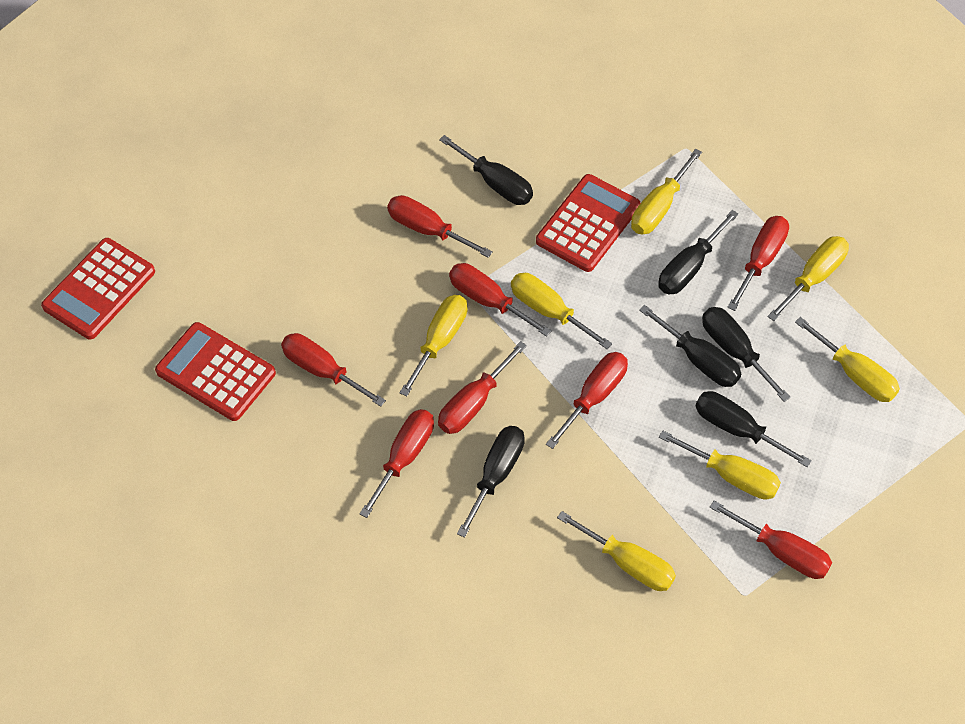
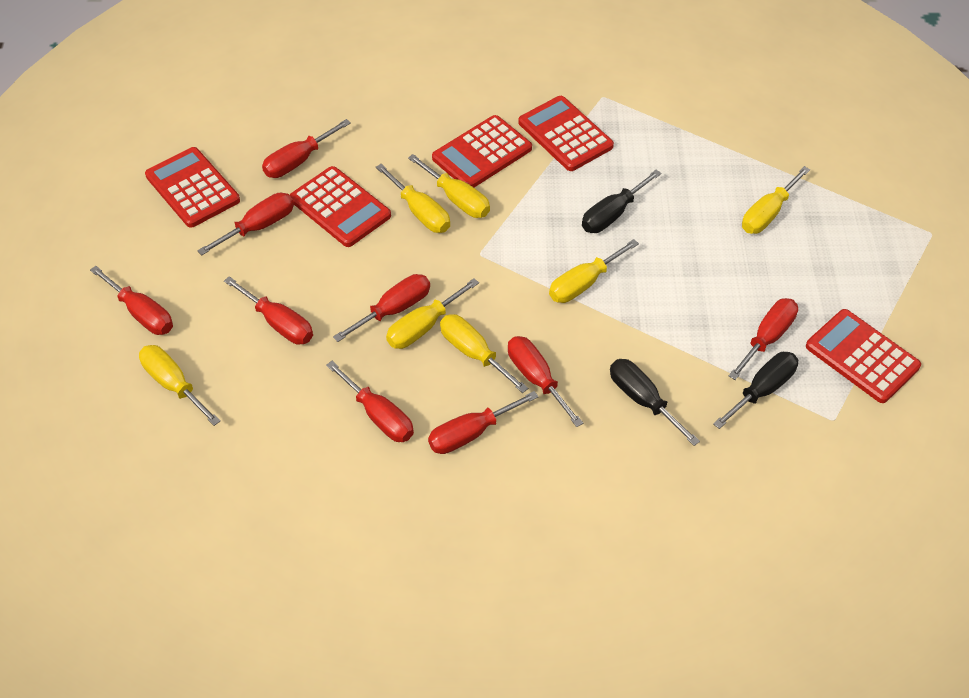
black screwdriver: [439,135,533,205] [457,426,525,538] [639,305,741,387] [658,210,739,294] [695,391,812,467] [702,307,791,402] = 6 -> [582,170,661,233] [610,359,700,446] [713,352,798,429] = 3
red calculator: [41,238,155,339] [155,322,276,421] [536,174,640,272] = 3 -> [145,147,240,228] [290,166,391,247] [432,115,532,187] [518,96,614,171] [806,309,921,403] = 5
red screwdriver: [281,333,386,407] [360,409,434,518] [387,195,493,258] [438,341,527,434] [449,263,552,337] [546,352,628,449] [710,501,832,579] [727,216,789,311] = 8 -> [90,266,173,335] [197,193,294,255] [224,276,313,345] [262,119,351,178] [326,361,414,442] [333,274,430,342] [428,391,539,454] [508,336,583,427] [729,298,798,380] = 9

